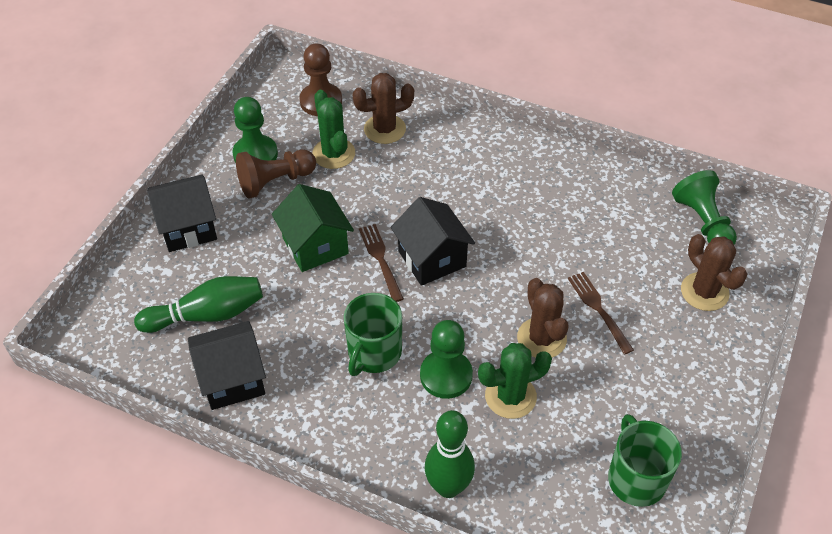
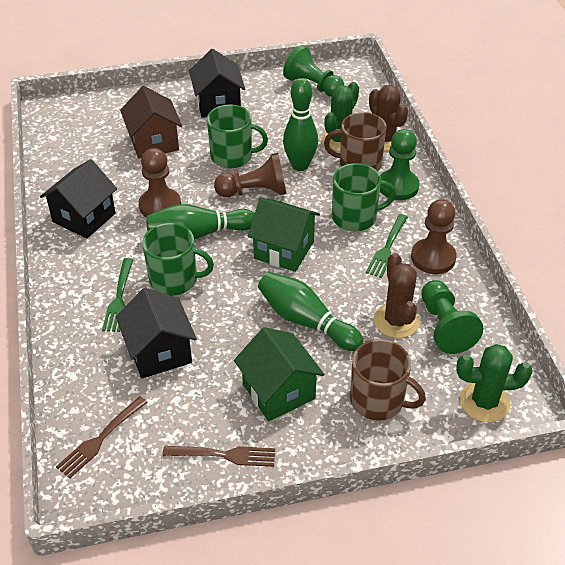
brown cactus: [352,73,414,144] [517,278,569,358] [681,234,747,311] = 3 -> [369,85,408,151] [374,253,420,338] = 2
brown house: none = 0 -> [120,86,182,159] = 1
brown mug: none = 0 -> [324,112,387,171] [350,339,426,420] = 2
brown pawn: [236,149,316,199] [299,43,342,116] = 2 -> [139,148,181,218] [214,153,287,197] [411,199,457,274] = 3
green bowling pin: [134,276,263,333] [425,410,475,498] = 2 -> [146,204,255,240] [258,272,363,351] [283,78,318,171] = 3
green fork: none = 0 -> [102,258,133,332] [366,214,408,278] = 2
green house: [272,184,354,272] = 1 -> [234,327,324,421] [248,198,320,272] = 2
green mug: [344,293,402,376] [608,414,682,507] = 2 -> [142,223,214,296] [207,105,268,168] [332,163,396,231] = 3

